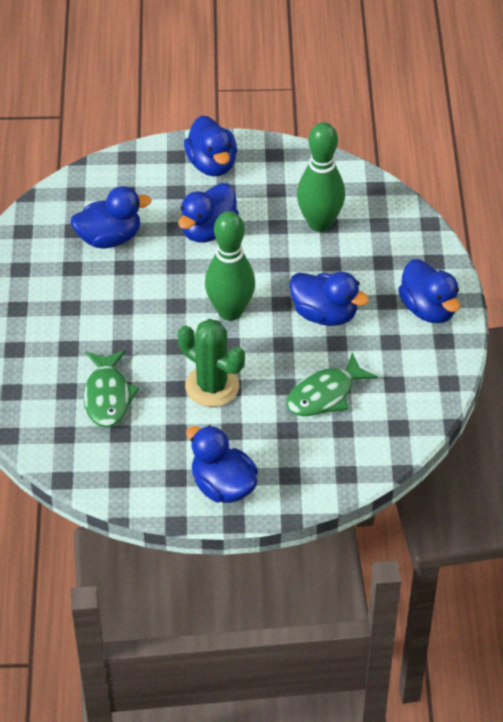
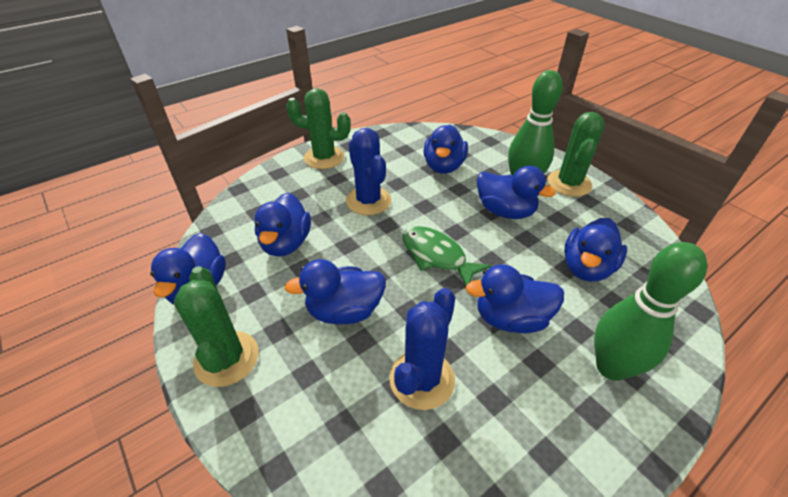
blue cactus: none = 0 -> [346,128,391,215] [389,288,455,410] = 2
blue duck: [70,186,152,248] [178,183,239,243] [184,115,237,177] [186,425,258,503] [289,272,369,326] [398,259,460,323] = 6 -> [150,233,226,305] [254,193,311,257] [284,259,386,324] [423,125,468,174] [466,264,564,333] [477,165,556,219] [564,218,627,282] = 7
green cactus: [178,319,245,407] = 1 -> [174,266,259,387] [286,88,351,169] [547,112,605,197] = 3
green fish: [84,350,140,428] [287,352,378,416] = 2 -> [403,226,491,286] = 1

